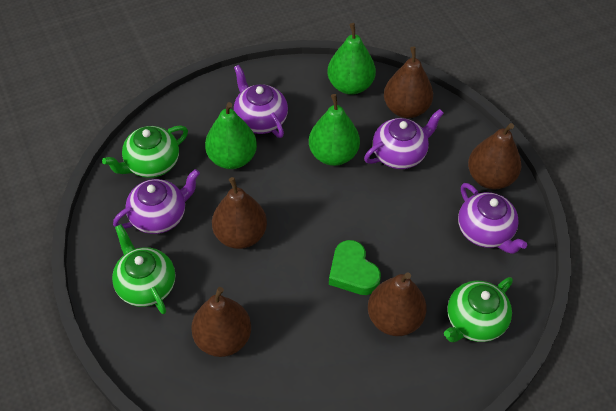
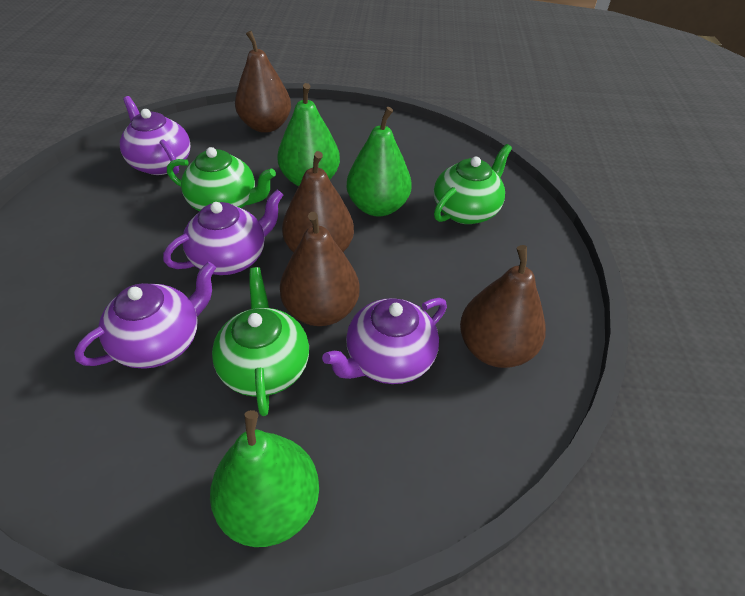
brown pear: [191,287,251,357] [212,177,267,249] [368,272,427,336] [384,46,433,118] [468,123,521,189] = 5 -> [235,31,291,133] [280,212,360,326] [282,151,354,253] [460,245,546,368] = 4
green heart: [329,240,381,295] = 1 -> none = 0

